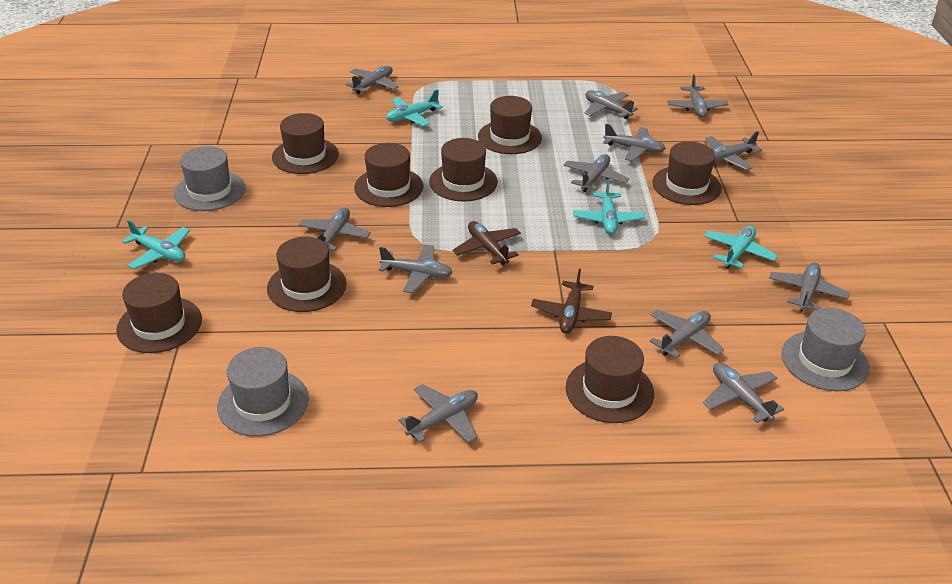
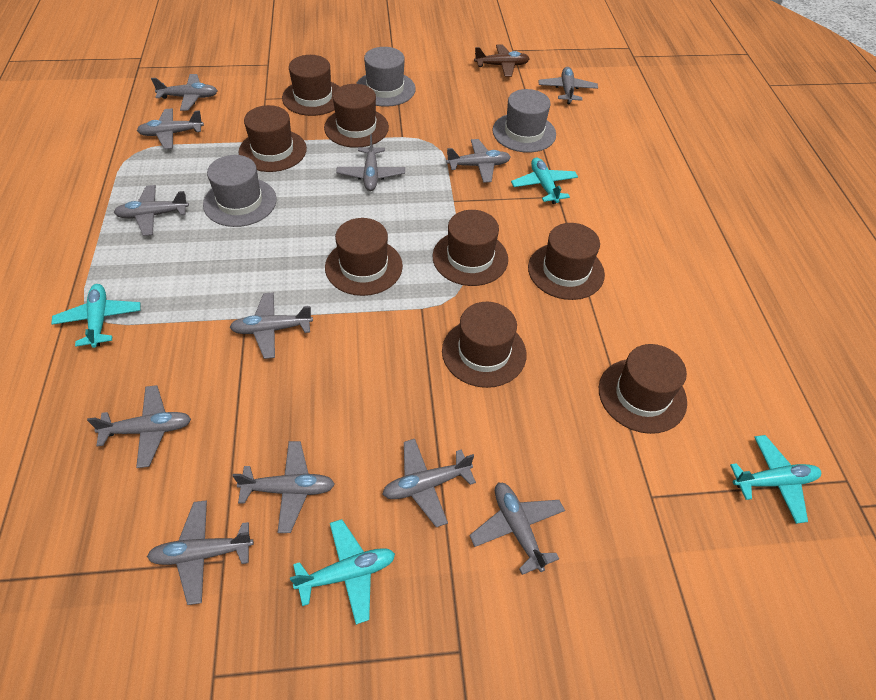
brown plane: [452,221,521,265] [531,269,612,334] = 2 -> [474,44,530,77] = 1

